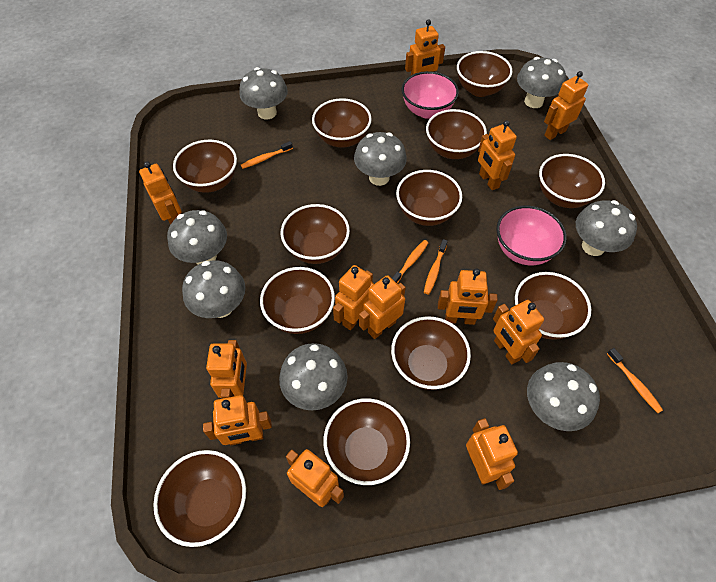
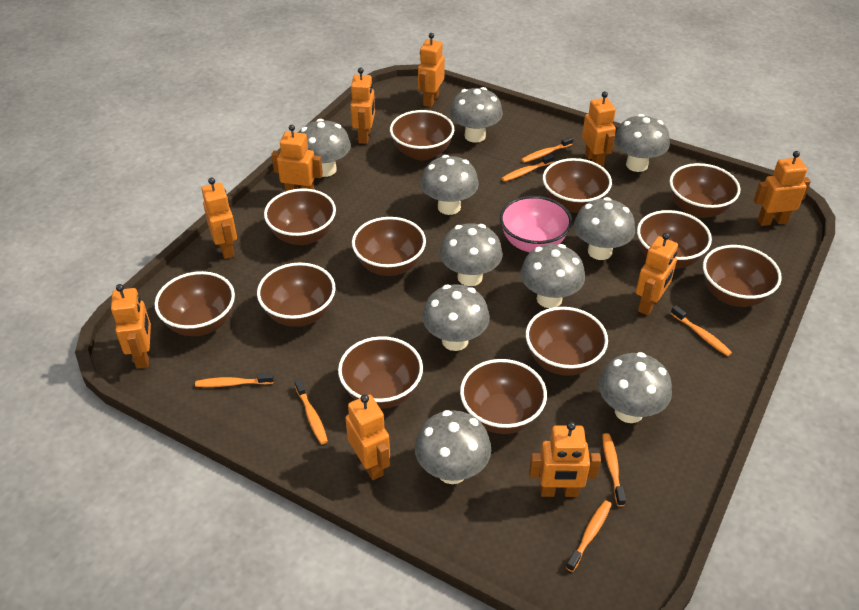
grey mushroom: [167,210,227,265] [182,261,246,318] [239,67,288,119] [279,343,348,410] [354,132,407,186] [517,57,566,108] [527,362,600,431] [576,200,637,256] = 8 -> [299,119,351,177] [415,410,491,484] [421,155,479,215] [422,284,490,351] [440,223,503,286] [450,87,503,143] [520,244,585,308] [574,197,635,260] [599,352,672,423] [614,114,670,172] = 10
orange robot: [139,161,182,225] [203,395,272,445] [206,340,247,399] [286,449,344,507] [333,265,374,330] [359,275,406,339] [405,19,445,75] [438,268,498,325] [466,418,518,490] [478,120,517,190] [493,300,544,364] [544,71,588,140] = 12 -> [111,284,151,368] [201,178,237,259] [271,125,323,192] [345,394,390,480] [350,68,375,144] [418,33,445,107] [529,422,601,497] [582,91,616,168] [636,233,678,315] [754,151,811,226] = 10
orange toothbrush: [241,141,293,169] [392,240,428,283] [424,239,448,294] [607,348,663,413] = 4 -> [195,373,274,387] [294,379,328,444] [502,154,555,182] [521,136,573,163] [566,500,612,572] [602,433,626,507] [671,305,732,356] = 7
pink bowl: [402,71,459,119] [496,206,567,265] = 2 -> [500,196,572,253] = 1

